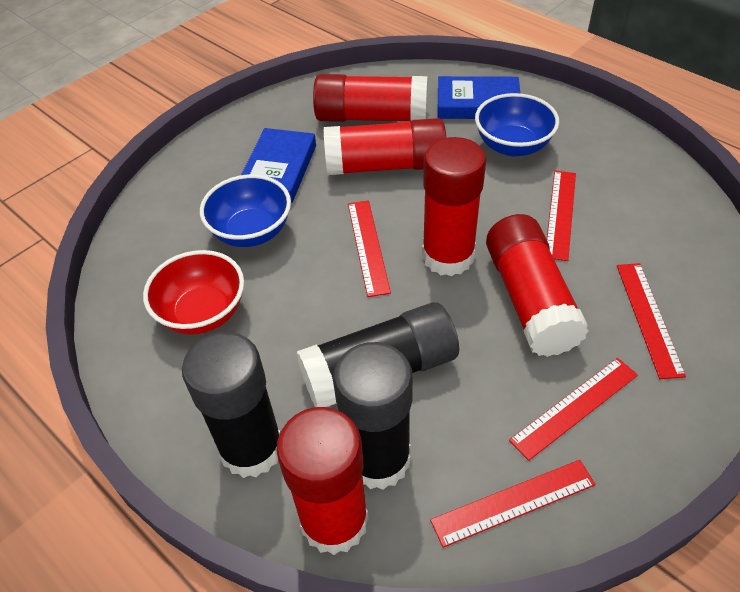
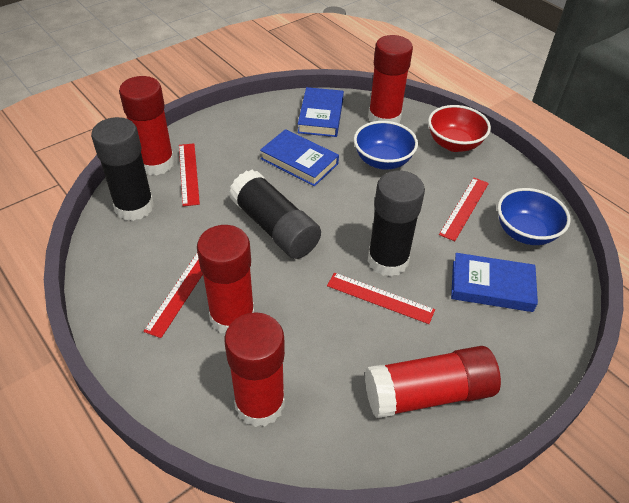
blue book: [241,128,316,203] [437,76,520,119] = 2 -> [260,129,339,186] [298,87,344,137] [451,253,538,312] = 3
red ruler: [348,200,391,297] [430,460,596,548] [509,358,638,461] [547,171,576,261] [617,263,686,379] = 5 -> [143,253,203,338] [179,143,200,206] [327,273,435,324] [439,178,489,241] = 4

